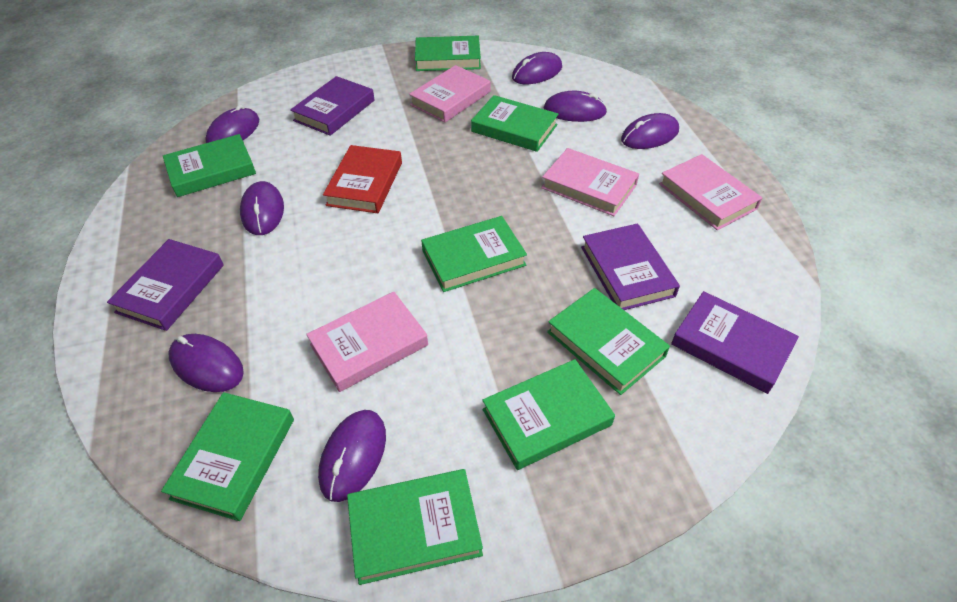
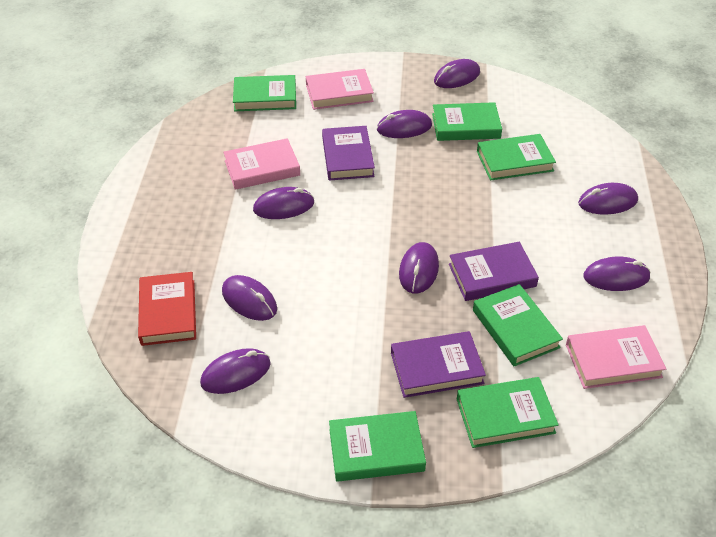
green book: [161,392,294,521] [163,134,256,197] [347,469,483,585] [415,36,481,71] [421,216,527,292] [471,95,559,152] [482,359,615,470] [547,288,670,395] = 8 -> [233,75,296,111] [329,411,426,482] [432,102,502,141] [457,377,559,448] [473,284,563,367] [477,134,556,181] = 6
pink book: [306,292,428,392] [409,65,490,123] [541,148,639,216] [659,154,762,230] = 4 -> [223,138,300,190] [306,69,374,110] [566,325,666,389] = 3
purple book: [107,239,224,331] [290,76,375,136] [581,223,680,310] [671,291,799,394] = 4 -> [322,126,375,181] [391,331,486,398] [449,242,539,301] = 3
purple mouse: [168,334,244,392] [205,104,259,143] [240,181,284,235] [318,410,386,502] [512,52,562,84] [543,91,607,122] [621,113,679,149] = 7 -> [200,348,271,394] [222,275,277,321] [253,187,314,219] [377,110,432,138] [399,242,439,294] [434,59,480,88] [578,183,638,214] [583,256,651,291] = 8

